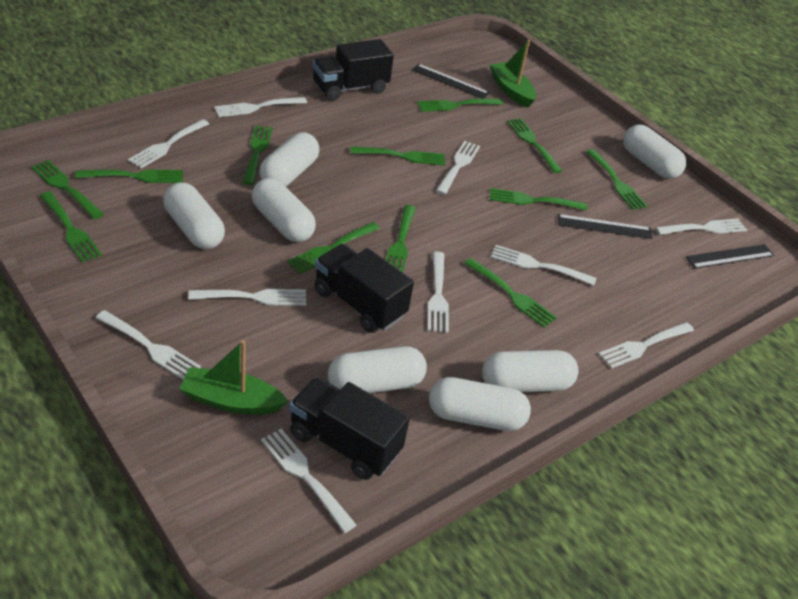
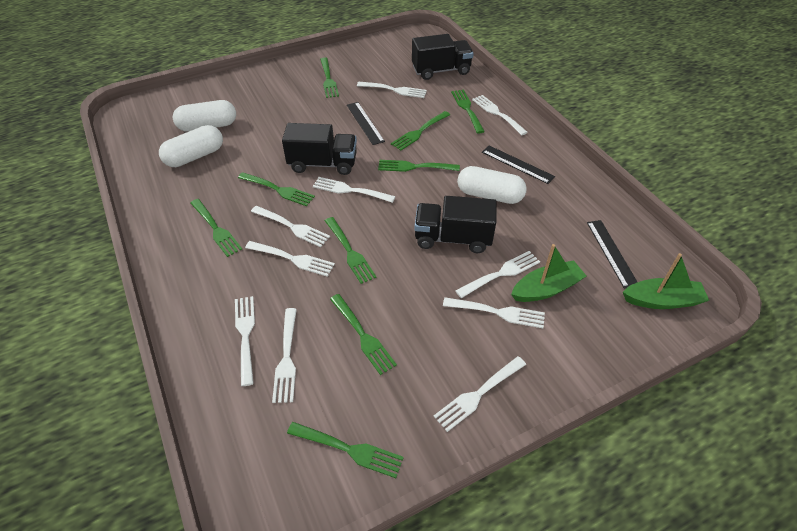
green fork: [31,160,104,219] [40,192,102,262] [75,170,183,183] [243,125,273,185] [288,222,380,274] [351,147,445,165] [386,205,416,273] [417,99,503,112] [464,258,557,327] [490,188,587,211] [507,118,562,173] [586,149,647,210] = 12 -> [190,199,242,257] [238,172,315,206] [287,422,404,478] [320,57,339,98] [325,217,377,284] [330,294,397,375] [378,160,460,172] [391,111,450,151] [451,89,485,134] = 9
white capsule: [163,182,225,249] [252,178,316,242] [259,132,319,186] [328,346,427,393] [429,377,531,431] [482,350,578,392] [623,124,686,179] = 7 -> [159,125,223,167] [173,100,236,132] [457,166,527,204] = 3

